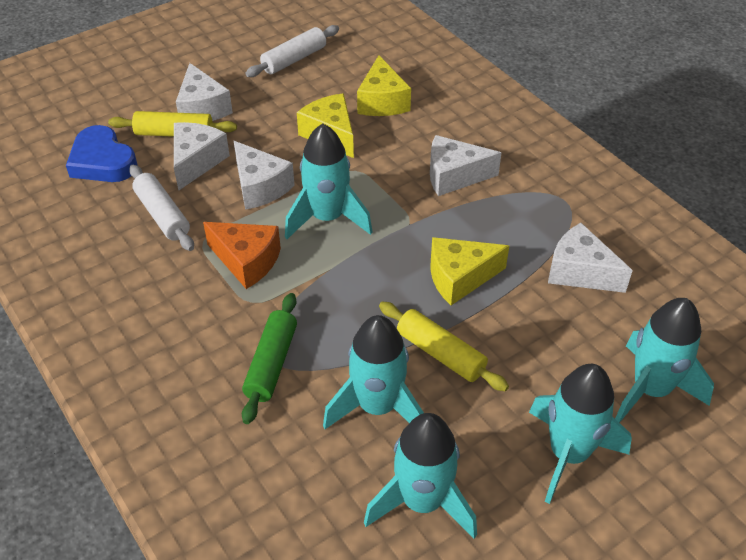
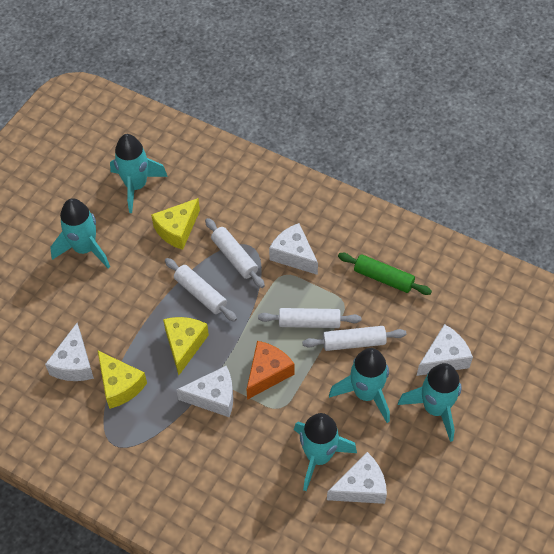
blue heart: [66,125,138,182] = 1 -> none = 0
white rolling pin: [129,165,194,251] [245,25,339,77] = 2 -> [165,258,237,322] [205,218,265,288] [258,308,361,328] [302,326,407,351] = 4
yellow rolling pin: [108,111,237,137] [379,302,509,391] = 2 -> none = 0

